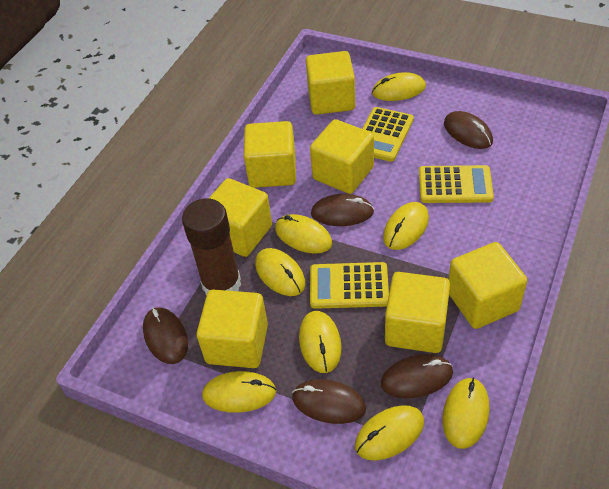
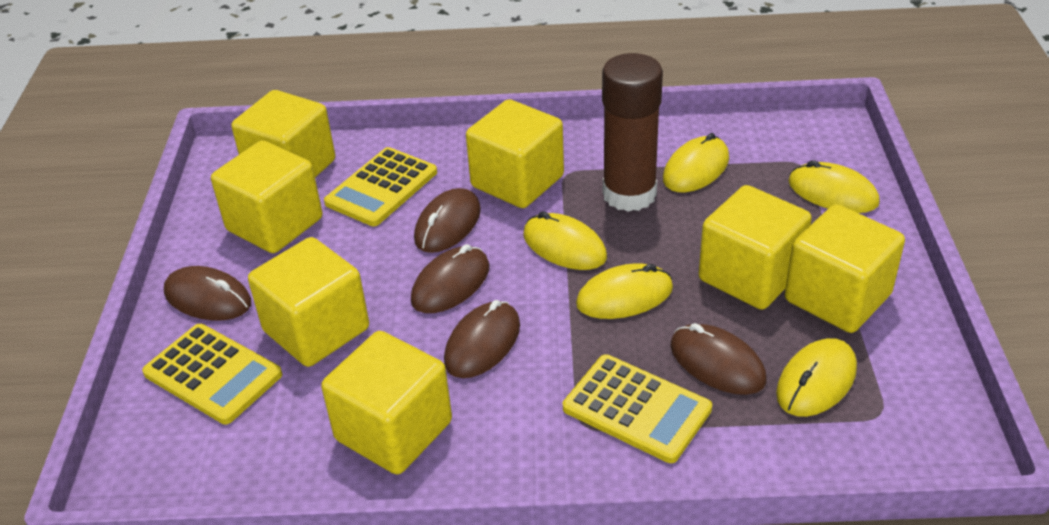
yellow mouse: [202,371,276,413] [255,248,305,296] [275,214,332,254] [299,311,342,373] [355,405,424,461] [372,72,426,101] [383,202,429,250] [442,378,490,449] = 8 -> [523,211,607,270] [576,263,673,319] [663,133,729,192] [776,338,857,417] [788,160,880,213] = 5

